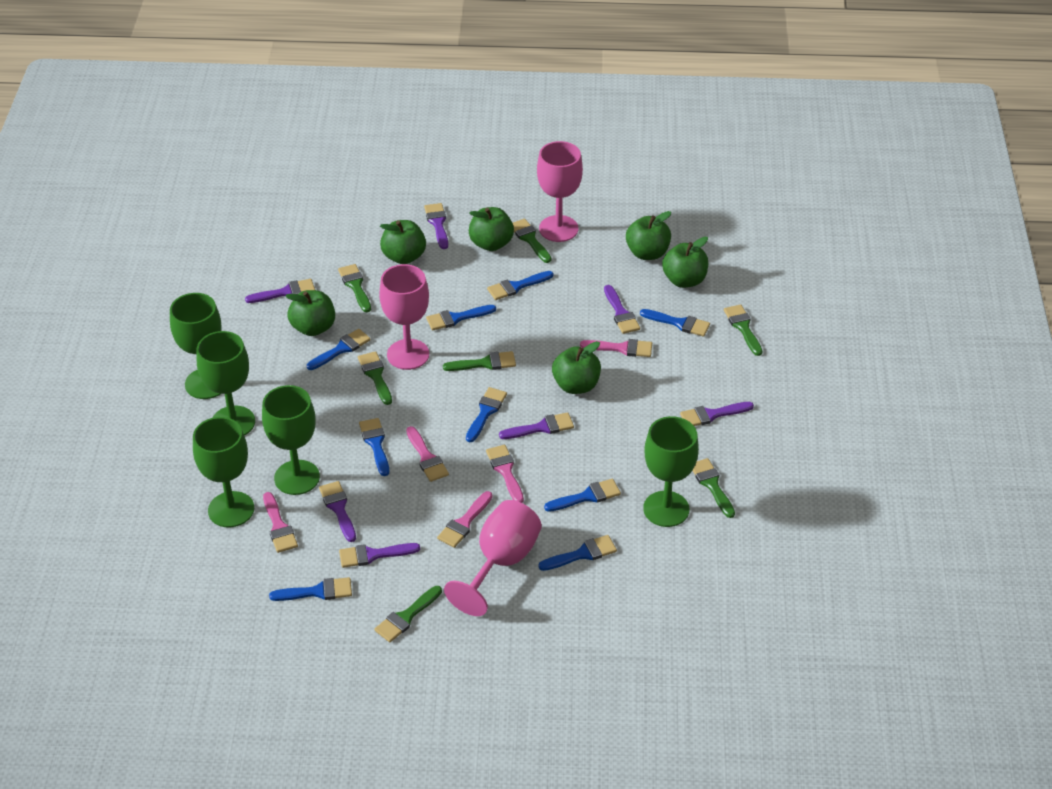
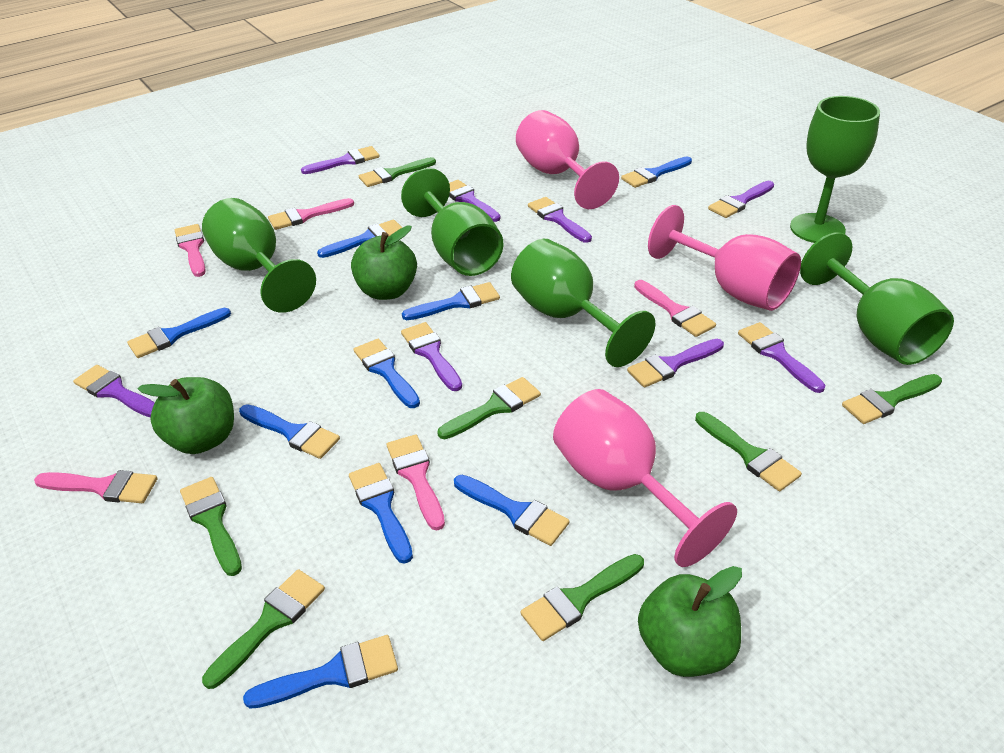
green apple: [286,290,335,336] [380,220,426,264] [469,207,514,251] [552,341,601,394] [626,211,671,260] [662,237,708,288] = 6 -> [138,377,234,454] [351,225,417,300] [638,566,742,677] = 3
purple brush: [245,279,315,303] [319,481,356,542] [339,543,420,568] [424,203,448,249] [499,412,574,439] [604,285,640,334] [680,402,754,426] = 7 -> [73,365,155,418] [301,146,380,174] [401,322,462,391] [449,180,501,222] [528,197,592,243] [627,339,724,388] [708,181,774,218] [738,322,825,393] = 8

